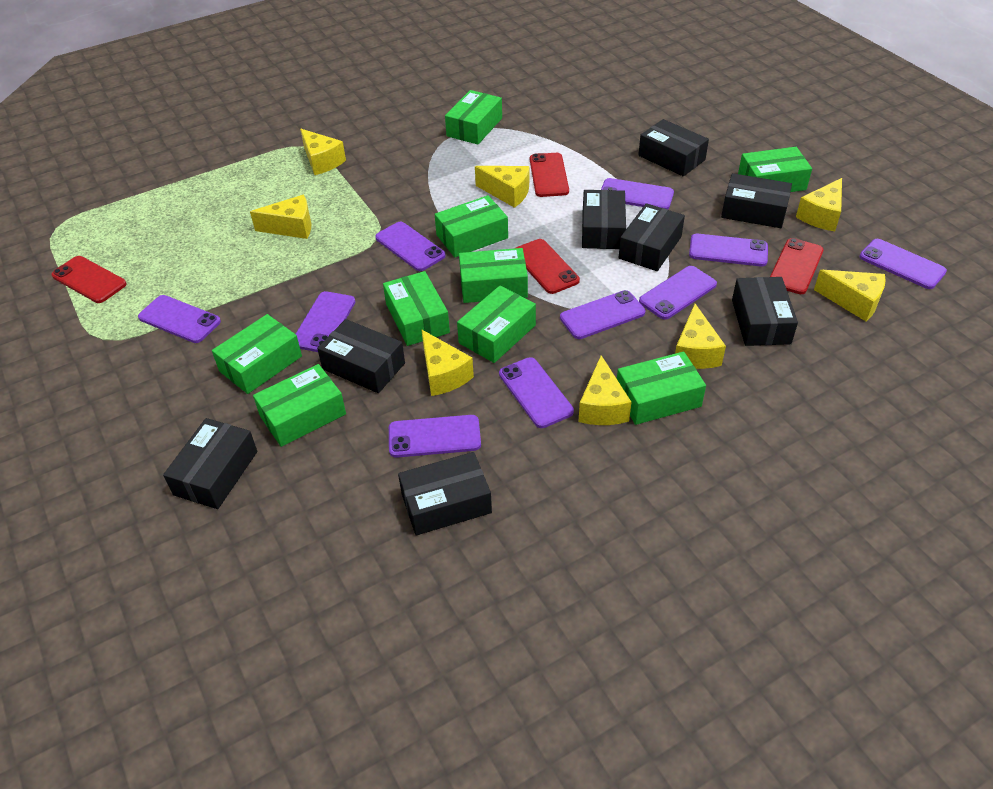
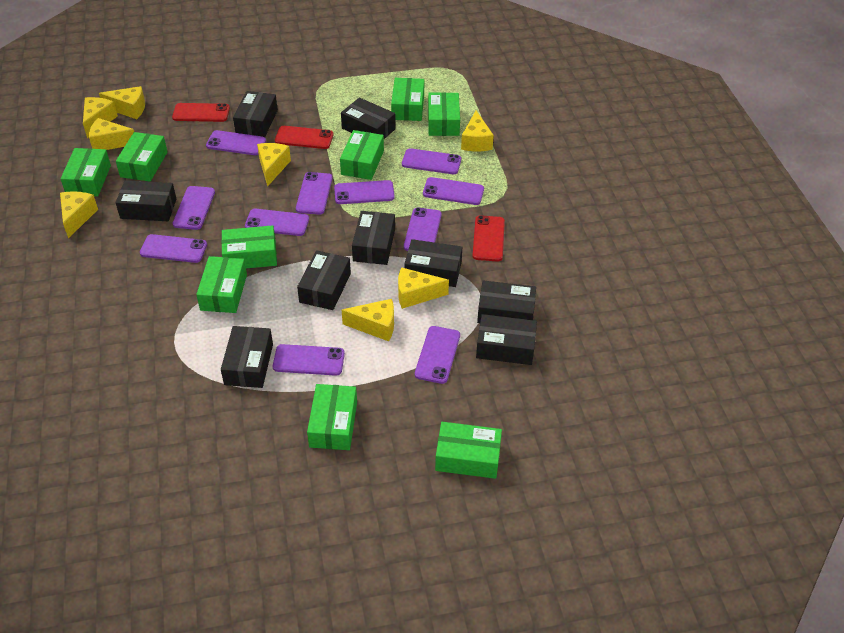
black box: [163,418,257,509] [317,319,405,393] [398,452,492,535] [582,190,626,249] [619,203,685,271] [638,119,709,177] [721,173,792,228] [732,277,798,346] = 8 -> [115,180,176,221] [221,326,273,388] [233,91,278,137] [297,250,351,310] [341,98,396,139] [352,211,395,265] [404,239,462,287] [476,314,537,365] [477,280,536,323] = 9
purple phone: [138,295,221,343] [296,291,355,352] [375,222,446,271] [389,415,481,458] [499,357,574,428] [560,290,645,339] [601,178,674,209] [639,266,717,320] [689,234,768,266] [859,239,947,289] = 10 -> [140,234,207,263] [173,186,215,230] [206,130,266,155] [245,209,309,236] [273,344,345,376] [296,172,333,215] [334,180,395,204] [402,148,461,174] [404,208,442,251] [415,326,460,384] [423,177,484,205] = 11
red phone: [51,256,127,303] [516,239,580,294] [530,153,569,197] [770,238,824,294] = 4 -> [172,103,230,122] [275,126,334,149] [473,215,505,261] = 3

